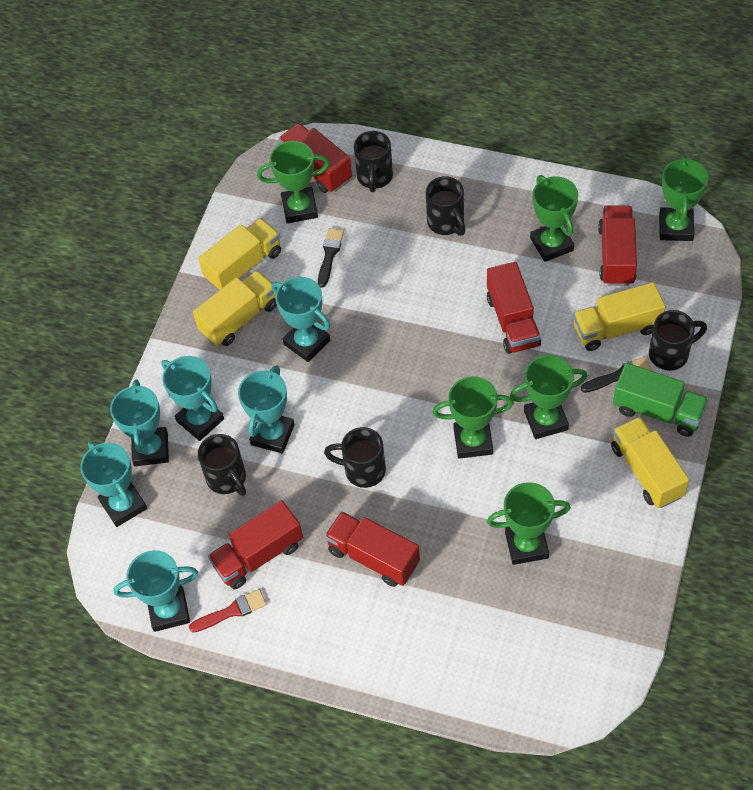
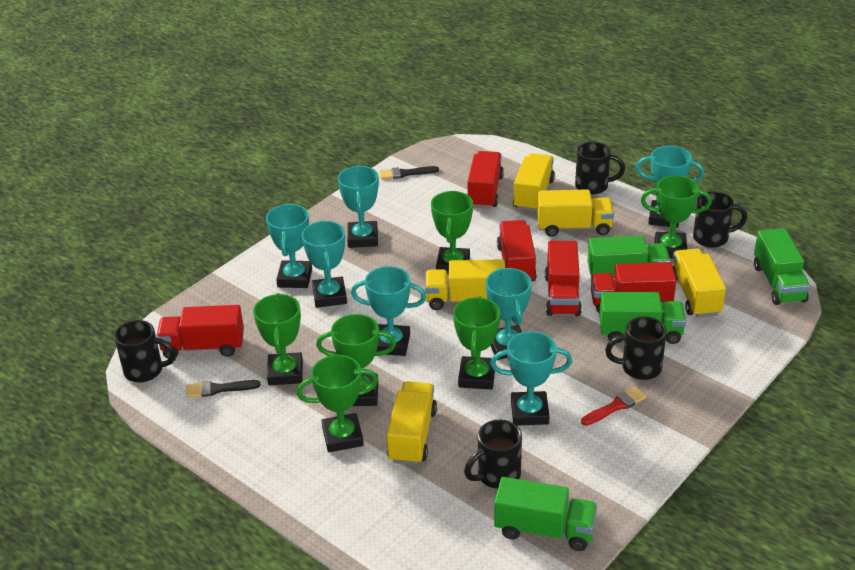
green truck: [613,363,709,437] = 1 -> [494,477,597,551] [587,236,671,278] [599,292,686,344] [754,228,810,305] = 4
turquoise trophy: [80,441,147,527] [110,379,169,466] [114,550,198,632] [161,356,224,441] [238,365,295,453] [271,277,330,362] = 6 -> [266,204,312,288] [302,221,347,308] [338,166,379,248] [351,266,426,356] [486,268,532,360] [490,331,572,426] [636,146,704,228] = 7
yellow truck: [193,270,277,346] [198,218,281,290] [573,282,666,351] [611,416,689,508] = 4 -> [387,381,437,465] [425,259,505,310] [513,153,555,212] [537,189,614,237] [673,248,726,317] = 5

